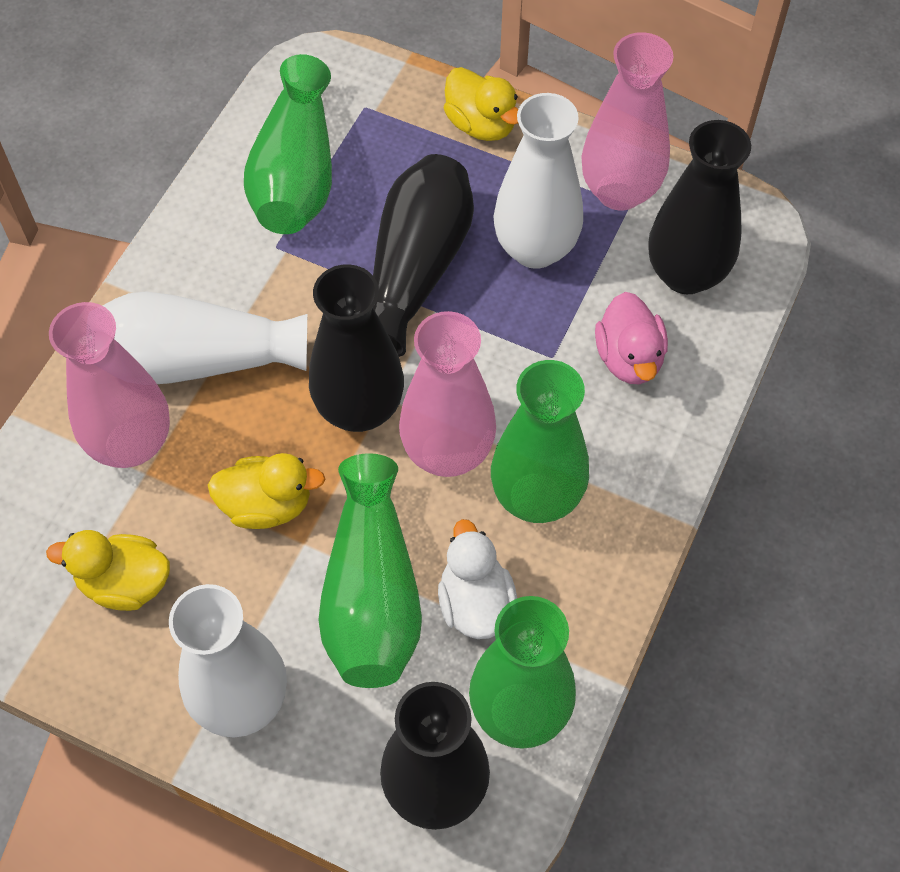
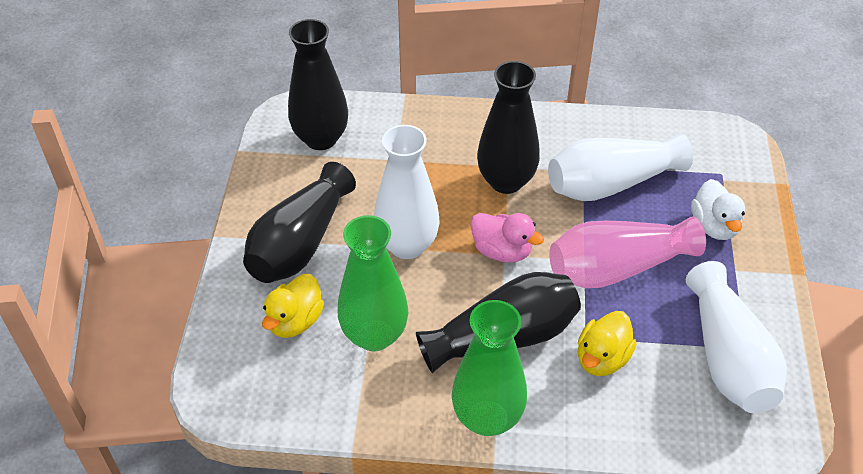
green vase: [244,54,332,234] [318,453,422,688] [469,596,576,749] [491,360,589,523] = 4 -> [338,215,408,351] [452,300,527,436] = 2
pink vase: [49,302,170,468] [399,311,496,477] [581,32,673,211] = 3 -> [549,216,706,288] = 1
yellow duck: [46,530,170,611] [208,453,325,529] [444,67,518,141] = 3 -> [262,274,324,338] [578,311,637,376] = 2

